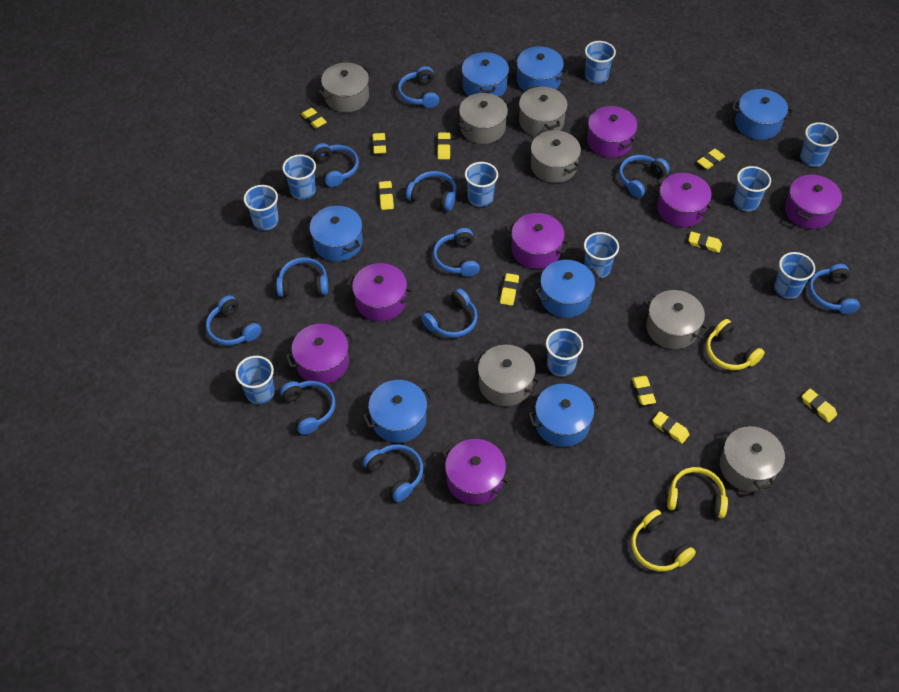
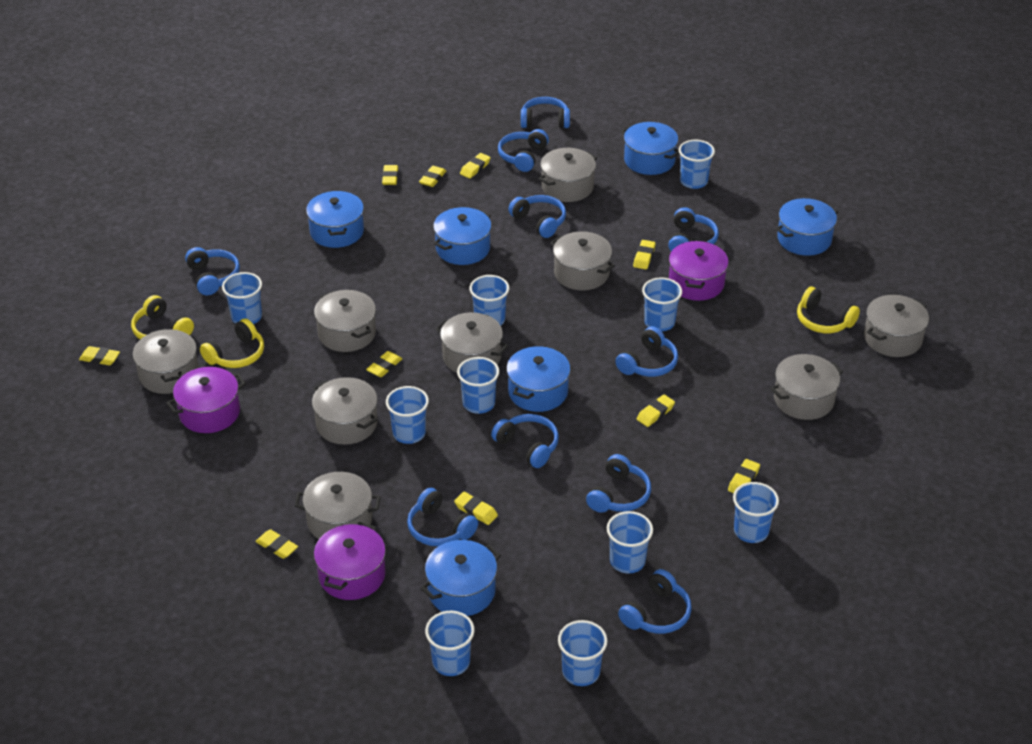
blue headphones: [206,295,262,345] [276,257,328,297] [280,381,335,435] [313,143,359,187] [363,444,423,502] [398,66,439,108] [406,171,457,211] [421,288,478,338] [433,228,480,277] [619,155,670,198] [808,264,860,314] = 11 -> [185,247,240,295] [407,488,478,546] [491,414,559,468] [498,129,549,172] [508,195,566,238] [521,97,570,128] [586,454,651,513] [615,326,678,377] [618,569,692,634] [668,207,719,251] = 10
blue pot: [310,206,363,261] [363,380,433,443] [462,51,509,96] [512,46,568,92] [528,384,601,447] [535,260,600,318] [732,89,793,140] = 7 -> [306,191,364,248] [421,540,501,616] [433,207,491,265] [506,346,570,412] [621,122,680,175] [776,198,838,256] = 6
grey pot: [318,63,372,112] [458,93,508,144] [473,345,540,406] [519,86,568,136] [531,130,581,183] [644,290,708,349] [720,423,785,492] = 7 -> [133,328,199,394] [295,472,381,539] [312,377,377,445] [314,290,376,352] [436,312,508,373] [538,148,597,202] [550,231,615,290] [771,354,843,420] [864,295,929,357] = 9
purple pot: [285,324,355,384] [346,263,413,321] [442,439,510,505] [506,213,570,269] [587,106,637,158] [657,173,713,227] [785,175,842,229] = 7 -> [167,367,246,433] [314,522,386,600] [669,240,729,301] = 3

